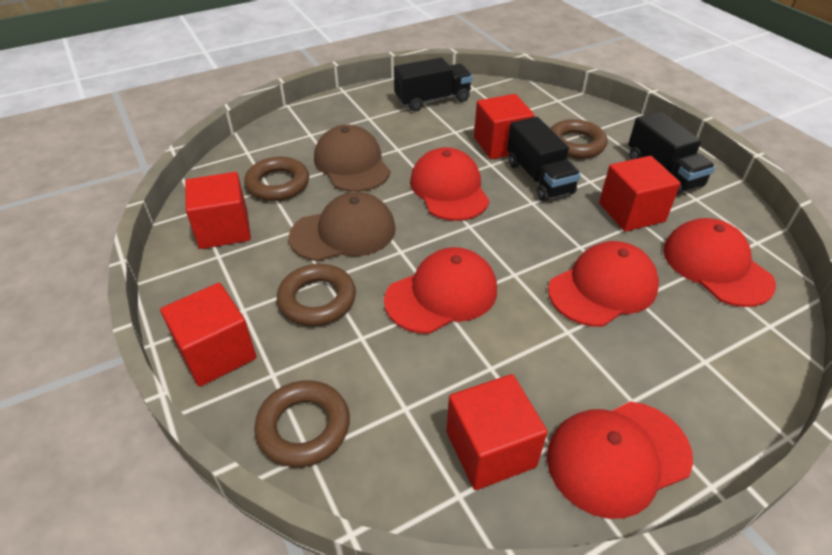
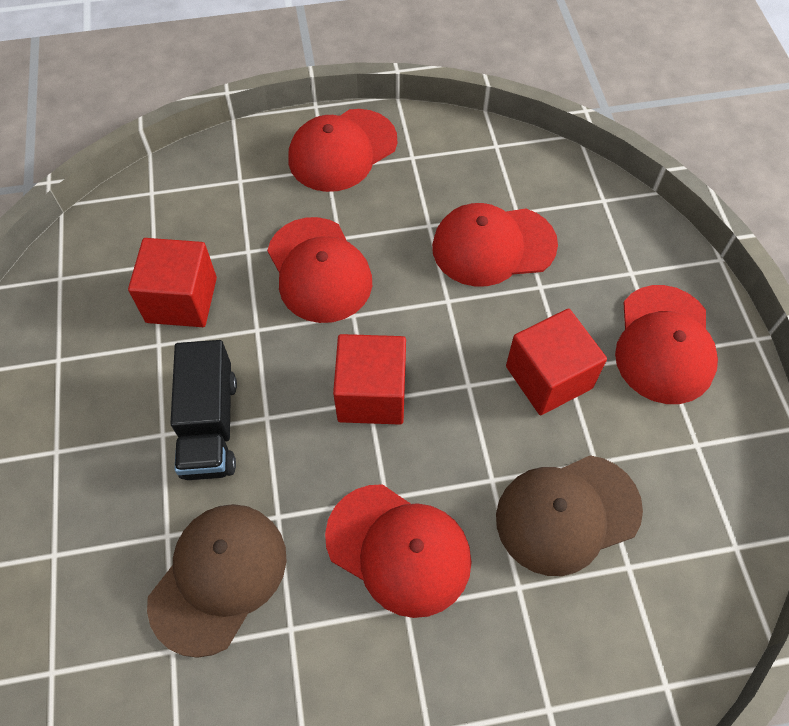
black truck: [394,57,473,111] [507,117,581,202] [628,111,715,195] = 3 -> [170,340,237,480] = 1
brown ring: [244,157,309,201] [254,380,350,467] [277,264,356,326] [550,119,607,159] = 4 -> none = 0
red cube: [160,283,256,387] [185,172,251,249] [447,374,548,490] [474,94,535,159] [599,156,681,232] = 5 -> [128,238,217,327] [333,334,406,425] [506,309,607,415] = 3

